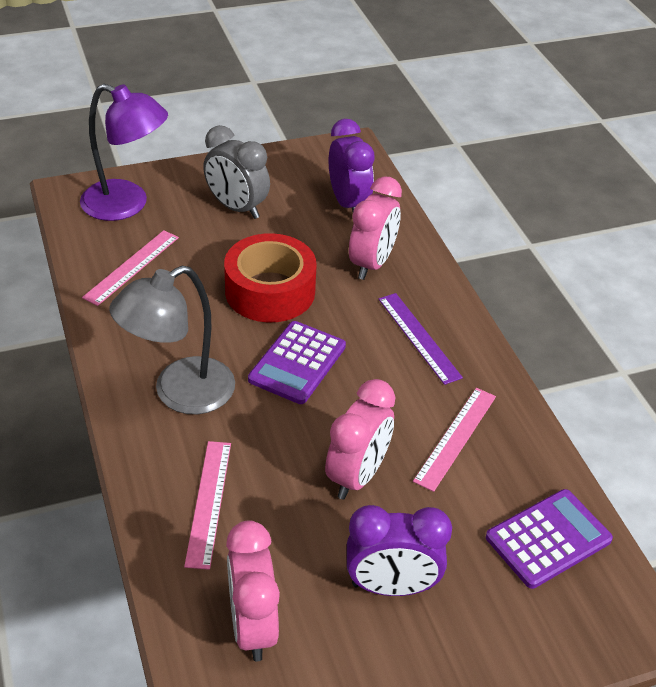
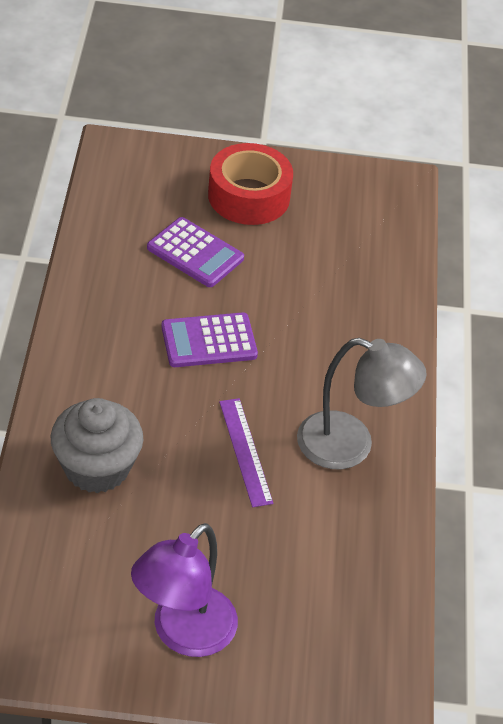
grey clock: [203,125,270,219] = 1 -> none = 0
grey cupcake: none = 0 -> [51,398,144,493] = 1
pink clock: [226,520,280,662] [325,379,395,500] [349,176,402,280] = 3 -> none = 0
pink ruler: [82,230,179,306] [184,441,231,570] [413,388,496,492] = 3 -> none = 0
purple clock: [329,119,375,212] [347,505,452,596] = 2 -> none = 0

